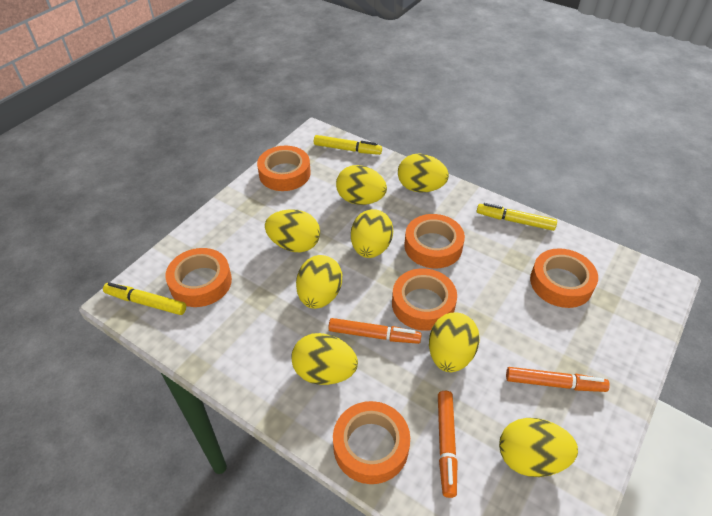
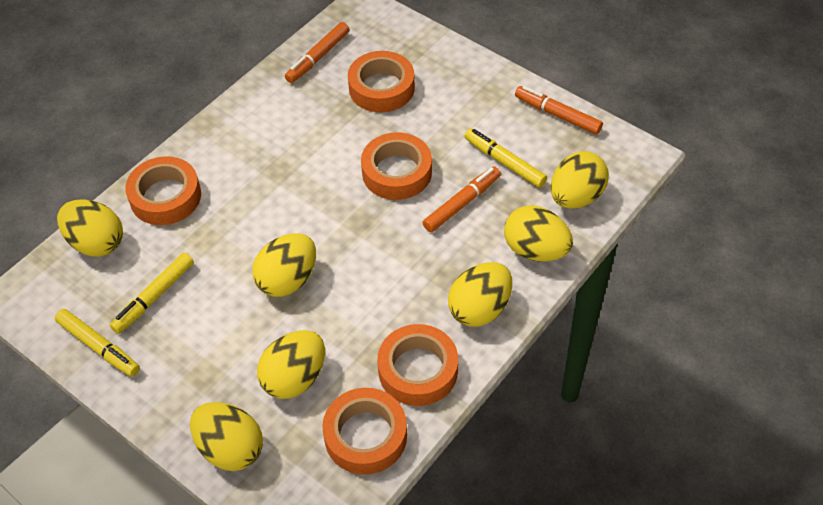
orange tape: [166,248,232,307] [257,146,310,191] [333,401,410,484] [392,268,457,331] [404,214,465,268] [530,248,598,308] = 6 -> [125,156,201,225] [322,388,407,474] [348,51,415,112] [361,132,432,200] [377,324,458,406] = 5
yellow egg: [265,209,320,252] [291,333,358,385] [296,255,342,309] [336,165,387,205] [351,209,393,258] [398,154,449,192] [429,312,480,372] [499,418,578,477] = 8 -> [57,199,123,257] [190,402,263,471] [252,233,316,297] [257,330,325,399] [448,262,512,327] [504,205,573,261] [551,151,609,209] = 7

